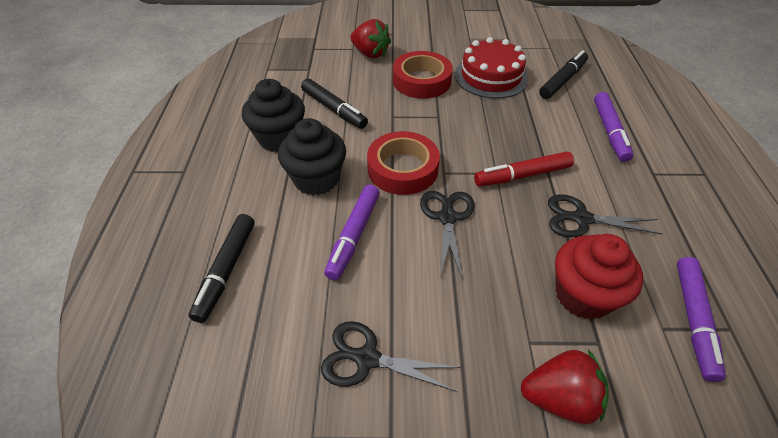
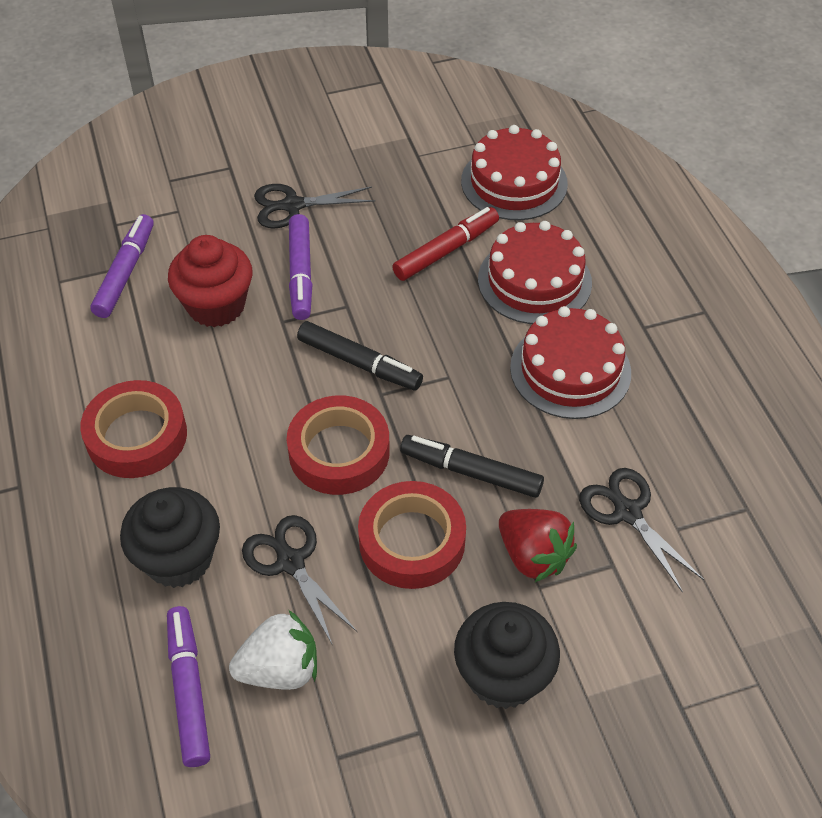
black marker: [188,214,254,323] [301,79,368,129] [539,50,588,99] = 3 -> [297,321,423,390] [400,435,544,498] = 2
red cake: [455,37,528,99] = 1 -> [461,125,568,220] [478,221,592,324] [510,306,631,419] = 3
red strawberry: [350,19,391,58] [521,349,609,425] = 2 -> [499,509,577,582] = 1
red tape: [367,131,440,195] [393,51,453,99] = 2 -> [80,380,187,478] [287,395,390,495] [358,481,466,589] = 3
white strawberry: none = 0 -> [229,610,317,690] = 1

